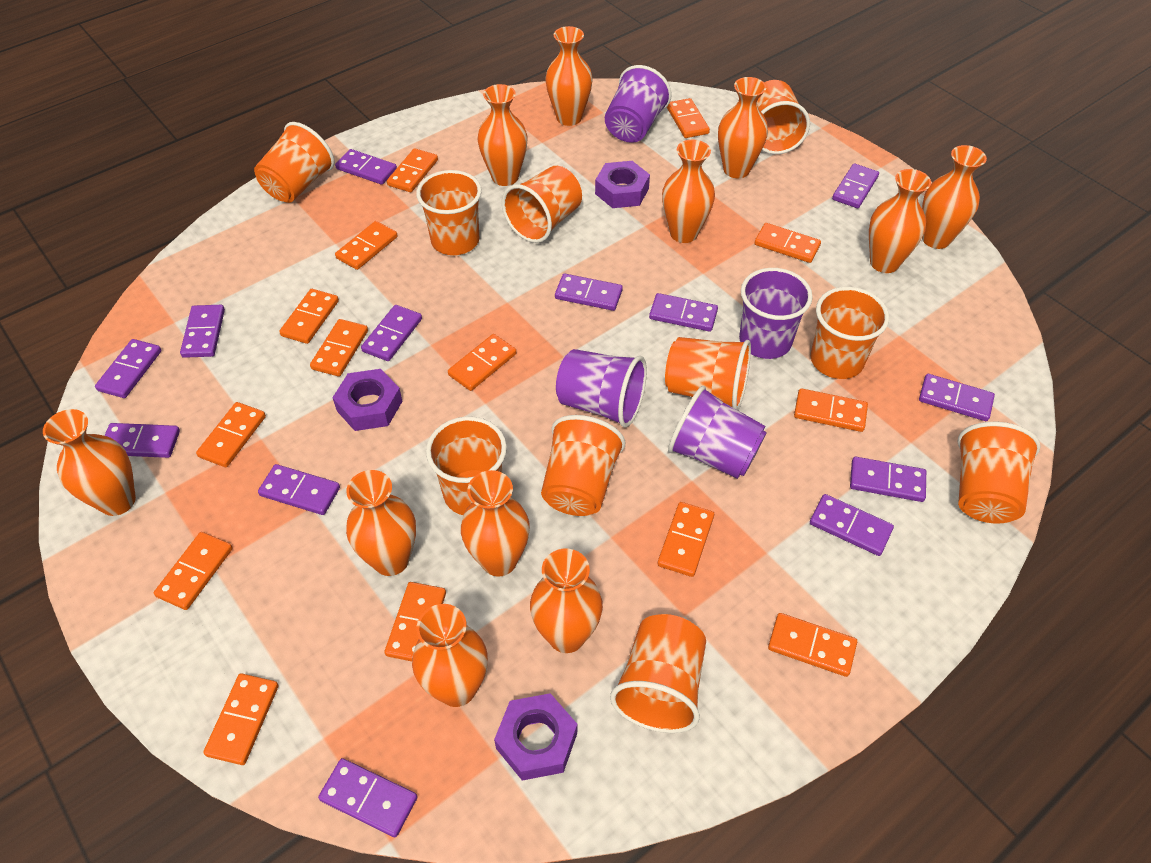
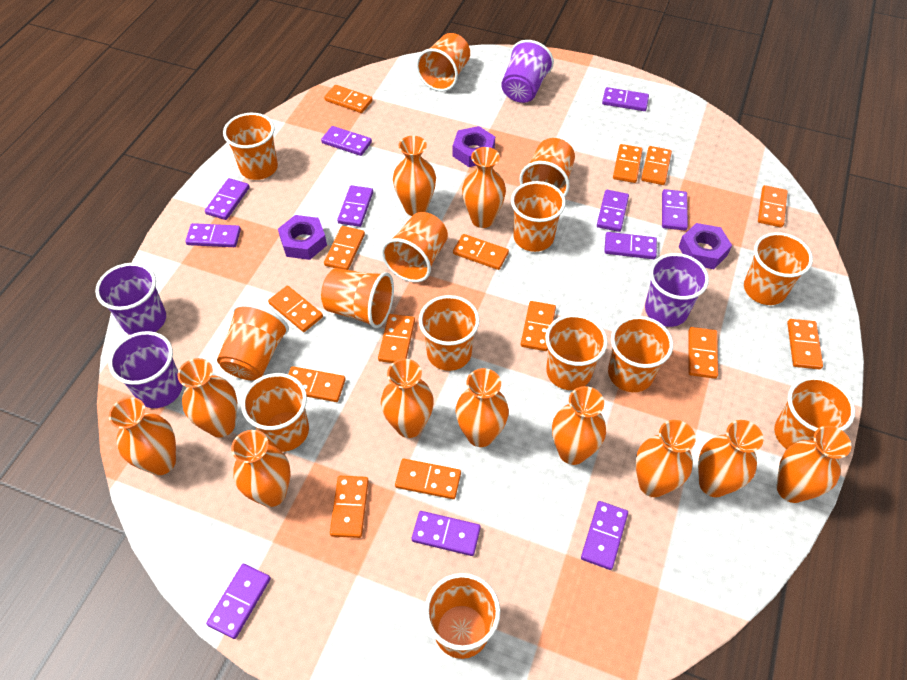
orange cup: [254,122,335,203] [416,170,482,255] [426,416,507,515] [502,166,582,243] [541,415,625,516] [610,614,706,733] [665,337,751,410] [757,80,810,154] [811,287,889,379] [957,422,1041,524] = 10 -> [217,303,289,380] [223,113,278,180] [241,373,309,452] [321,268,394,328] [381,212,448,282] [416,33,470,92] [419,295,480,371] [424,573,500,659] [511,181,566,252] [519,138,575,197] [545,314,608,390] [608,316,673,392] [744,232,813,305] [774,376,855,449] = 14
purple domino: [95,339,161,398] [104,423,180,458] [180,305,225,358] [258,464,340,515] [318,758,417,837] [335,149,397,185] [361,305,422,361] [555,274,623,311] [649,293,718,332] [810,494,894,556] [832,164,879,208] [850,457,926,502] [919,374,995,421] = 13 -> [185,223,241,247] [205,178,250,220] [206,564,271,639] [321,126,372,156] [337,185,373,227] [412,511,481,556] [581,501,628,570] [597,190,629,232] [602,87,649,111] [604,232,657,259] [662,189,688,231] = 11

